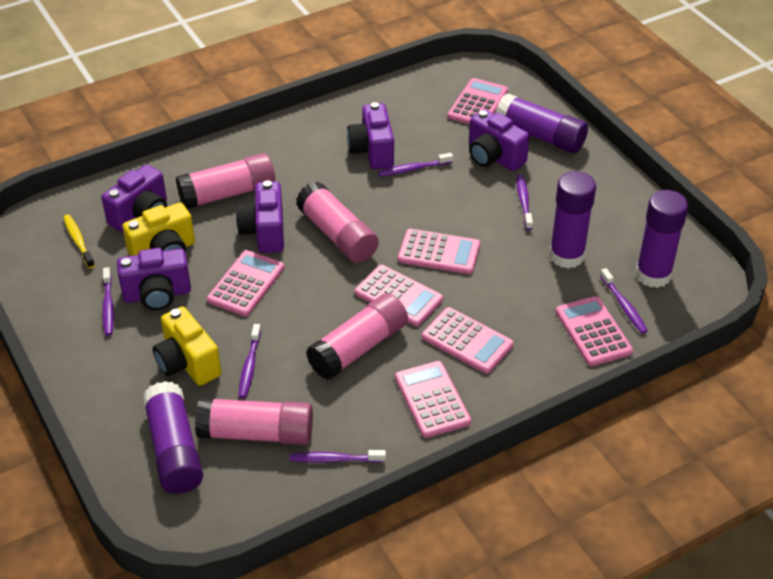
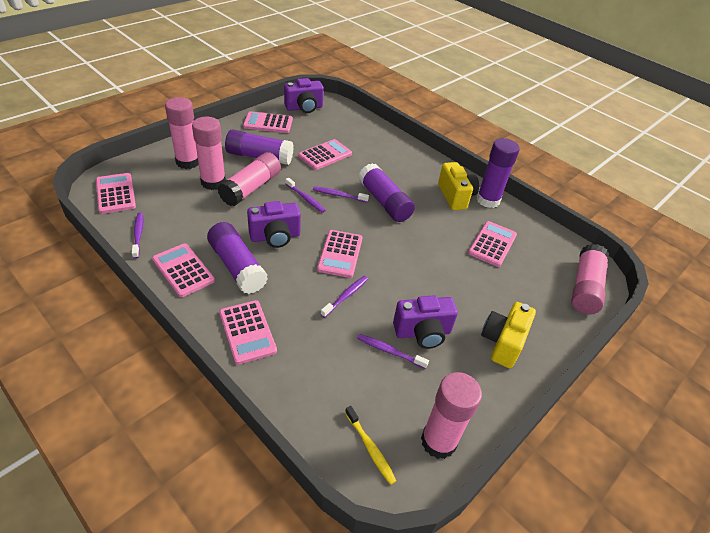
pink glue stick: [176,153,275,209] [195,397,313,445] [296,182,379,263] [306,293,408,380] = 4 -> [165,97,199,169] [192,117,226,190] [218,152,281,206] [421,372,482,459] [571,244,609,314] = 5
purple camera: [101,164,167,233] [117,248,191,310] [236,180,284,253] [347,102,394,169] [469,109,530,171] = 5 -> [247,201,301,248] [284,78,324,113] [393,295,458,349] = 3
purple toothbrush: [102,267,114,336] [238,324,261,398] [290,450,386,463] [378,153,453,177] [516,174,533,230] [600,268,648,334] = 6 -> [132,213,144,259] [285,178,326,213] [313,186,369,202] [321,276,368,318] [357,334,429,369] = 5

